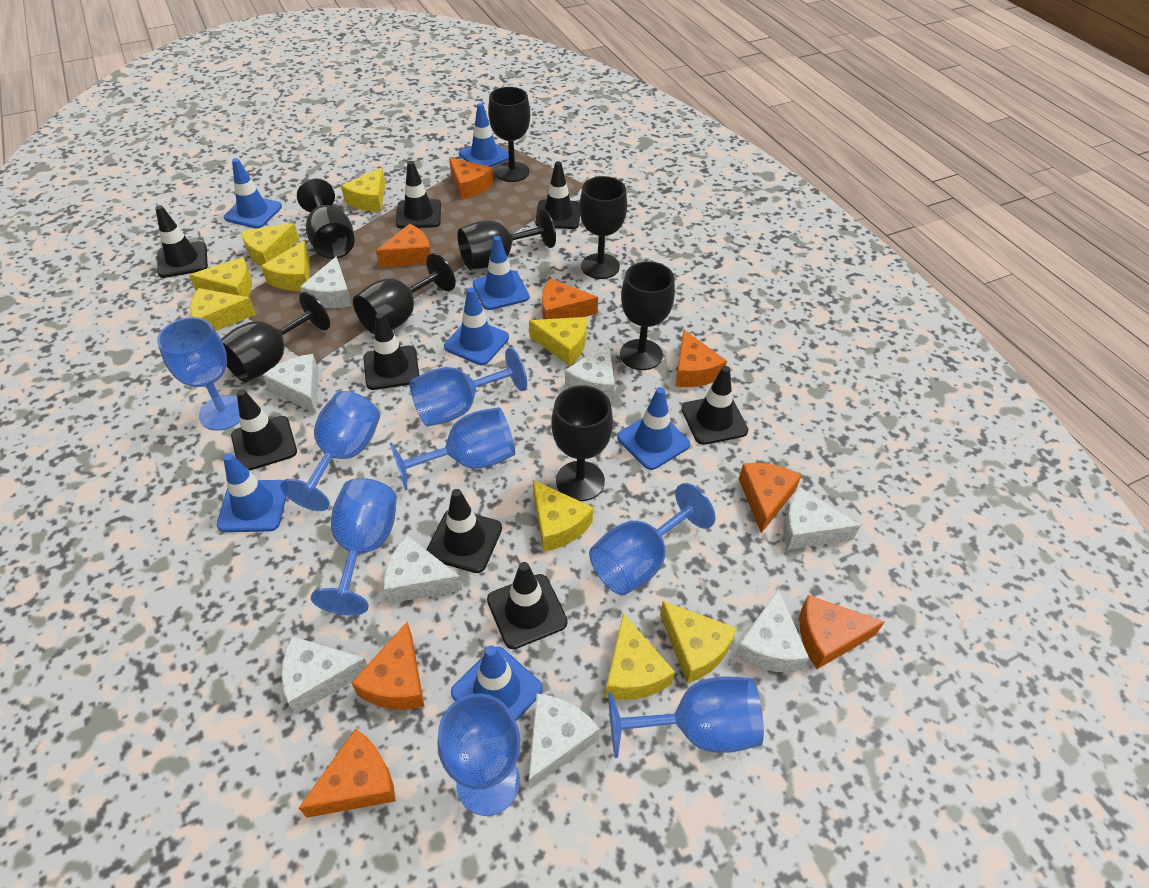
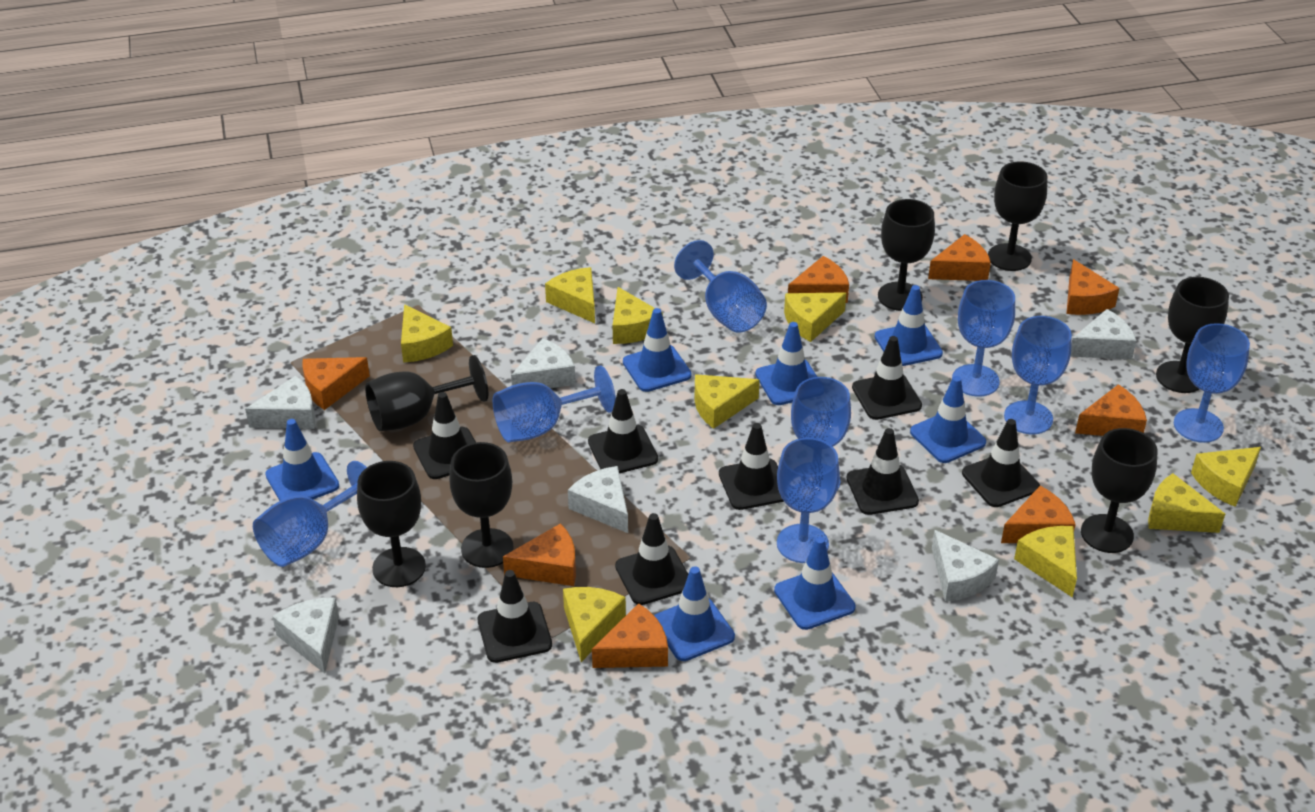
black goblet: [221,292,330,382] [297,179,355,259] [353,253,456,335] [457,209,556,270] [488,87,530,182] [551,385,613,501] [579,176,627,279] [620,261,675,370] = 8 -> [357,461,426,587] [365,355,488,431] [449,442,514,568] [878,199,935,311] [988,161,1047,271] [1081,428,1157,553] [1156,277,1229,393] = 7
white cheese: [263,354,319,414] [282,636,368,714] [300,256,352,308] [384,535,462,603] [529,694,600,789] [565,342,615,401] [735,588,809,672] [783,487,861,550] = 8 -> [245,376,315,429] [272,597,339,674] [511,338,576,388] [568,466,628,533] [932,530,999,602] [1070,309,1137,359] = 6

